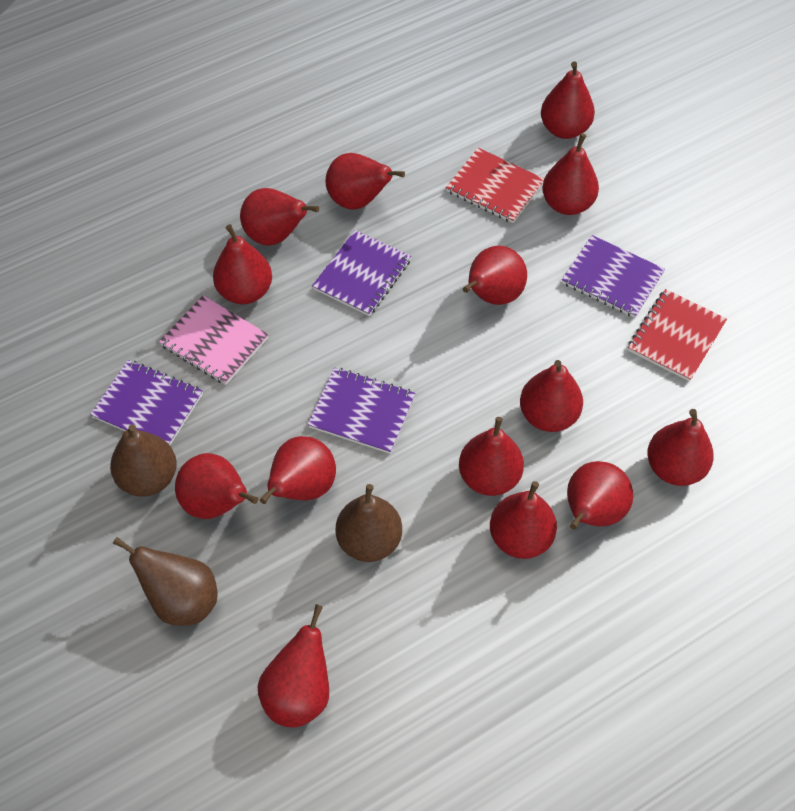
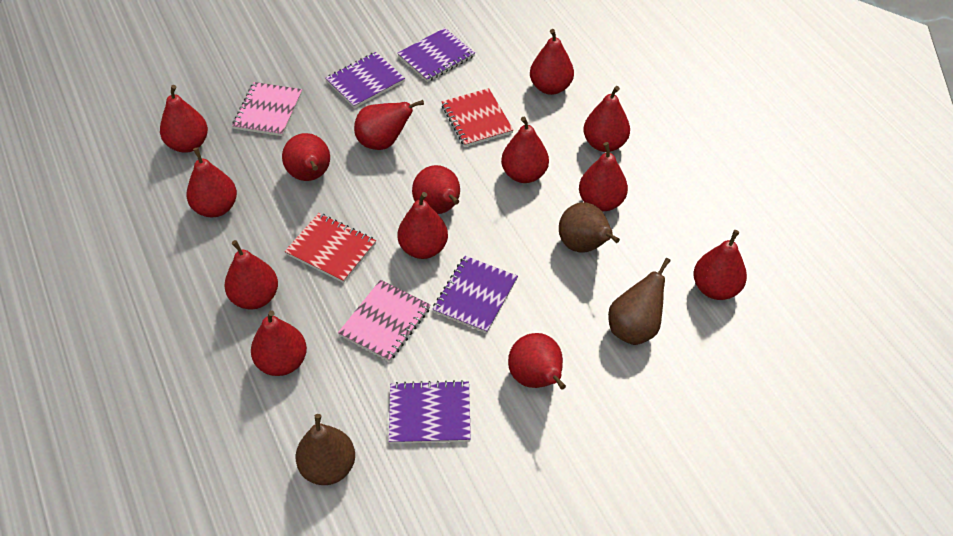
pink notebook: [159,295,269,385] = 1 -> [232,82,302,136] [338,280,430,362] = 2

